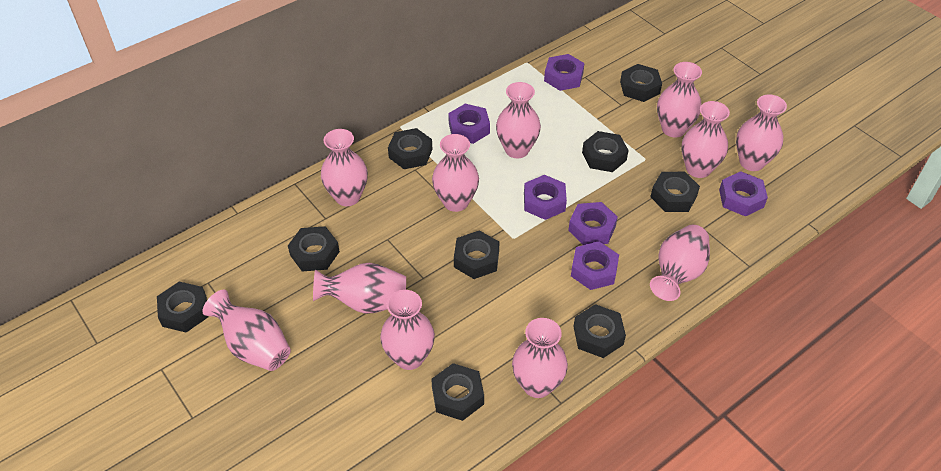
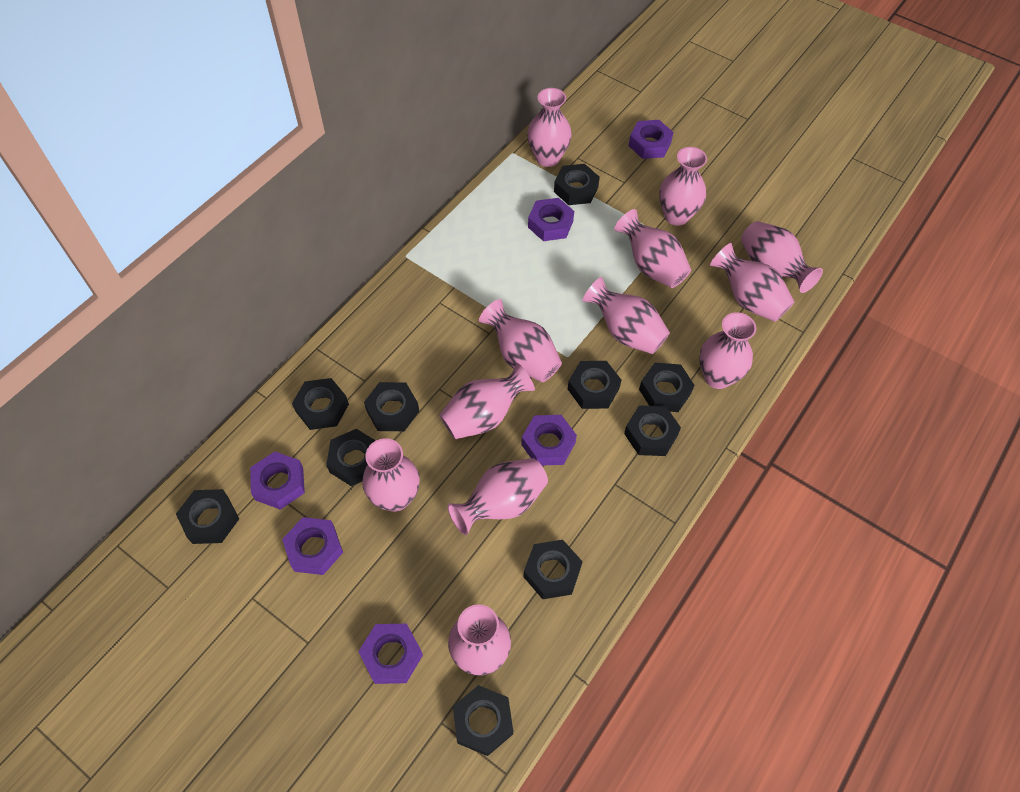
black nut: [157,282,208,332] [288,226,340,271] [388,128,433,169] [431,363,484,421] [454,230,500,279] [573,304,626,358] [582,131,629,172] [620,64,662,102] [650,172,700,212] = 9 -> [176,489,239,544] [292,378,349,430] [326,429,376,486] [364,382,419,431] [453,685,513,756] [523,540,583,599] [554,164,600,205] [568,361,621,409] [624,405,681,456] [639,363,694,412] = 10
pink vase: [202,290,291,371] [313,263,406,314] [321,129,368,206] [380,290,435,370] [432,134,479,212] [496,82,541,158] [512,318,568,398] [650,225,710,301] [657,62,702,138] [681,101,730,178] [736,94,787,171] = 11 -> [362,438,420,512] [439,363,535,439] [448,458,548,535] [448,604,511,676] [479,299,562,382] [527,88,572,167] [582,277,670,354] [614,209,691,288] [659,147,707,226] [699,312,756,389] [710,243,794,322] [741,221,823,293] = 12

